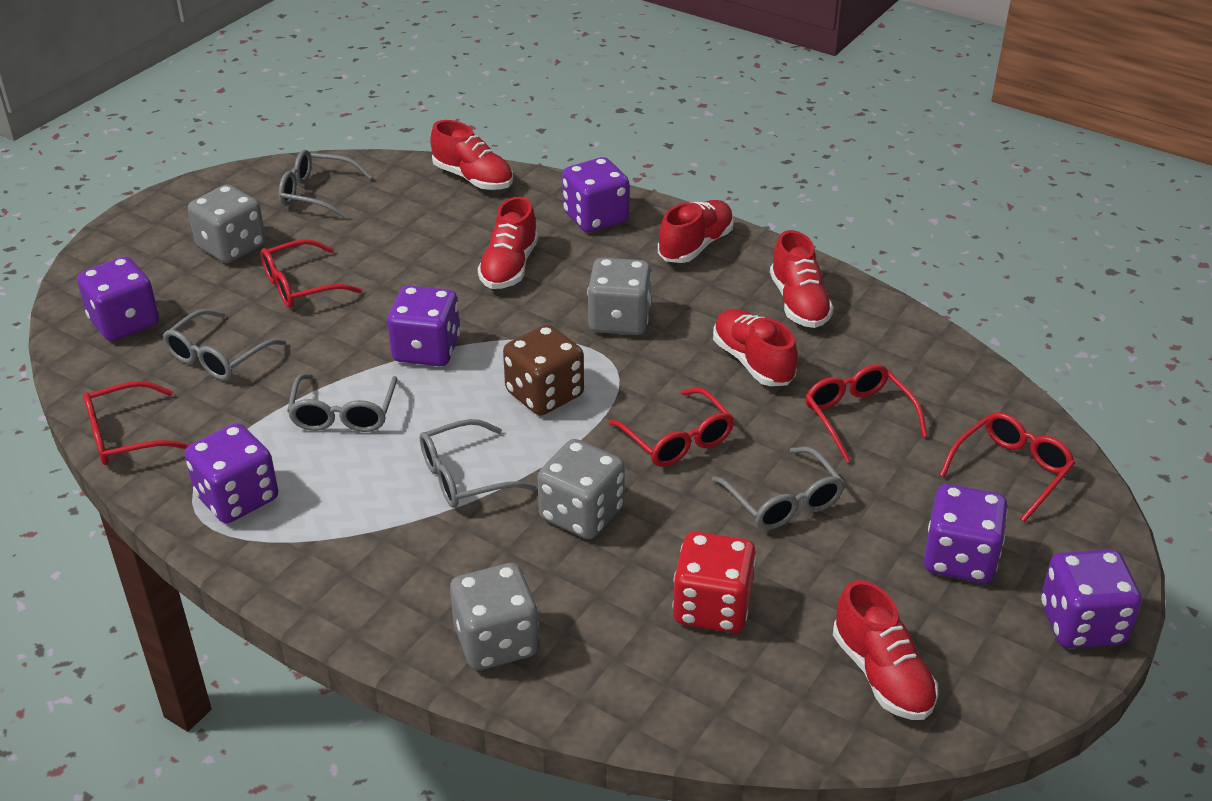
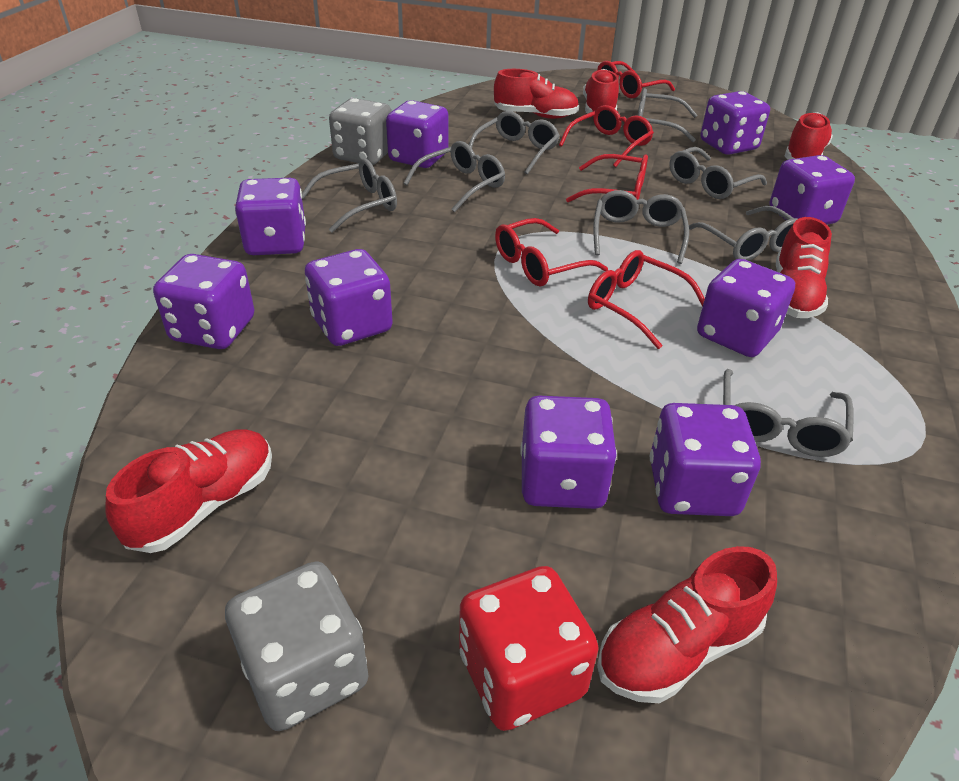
brown dice: [503,324,584,416] = 1 -> none = 0
grey dice: [188,184,266,263] [450,563,539,671] [537,439,625,540] [587,258,652,335] = 4 -> [225,561,369,731] [329,98,392,165] = 2
grey glasses: [163,309,286,380] [279,150,373,219] [287,374,397,432] [420,419,536,508] [712,447,845,530] = 5 -> [302,158,397,233] [404,141,505,212] [469,111,560,174] [593,190,689,264] [637,88,697,142] [669,147,767,199] [689,206,797,261] [723,369,854,457] = 8
purple dice: [77,256,159,341] [184,423,278,523] [388,285,460,366] [562,157,629,232] [924,484,1008,583] [1041,549,1142,648] = 6 -> [153,254,255,349] [235,178,306,255] [305,249,393,346] [386,100,448,168] [520,396,617,509] [650,403,761,516] [697,259,795,357] [701,91,770,155] [770,155,855,224] = 9

